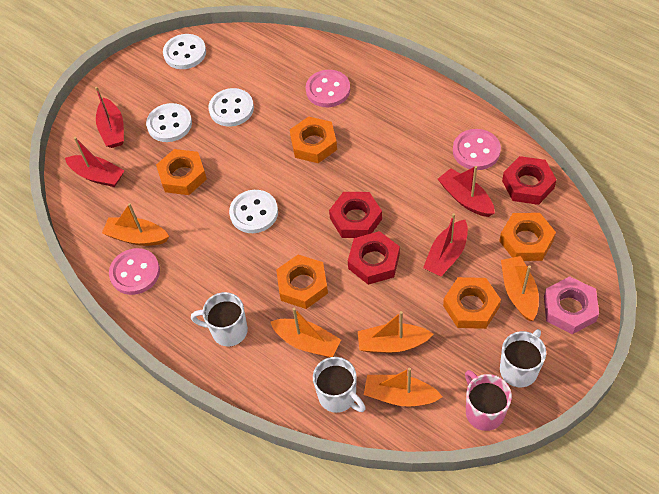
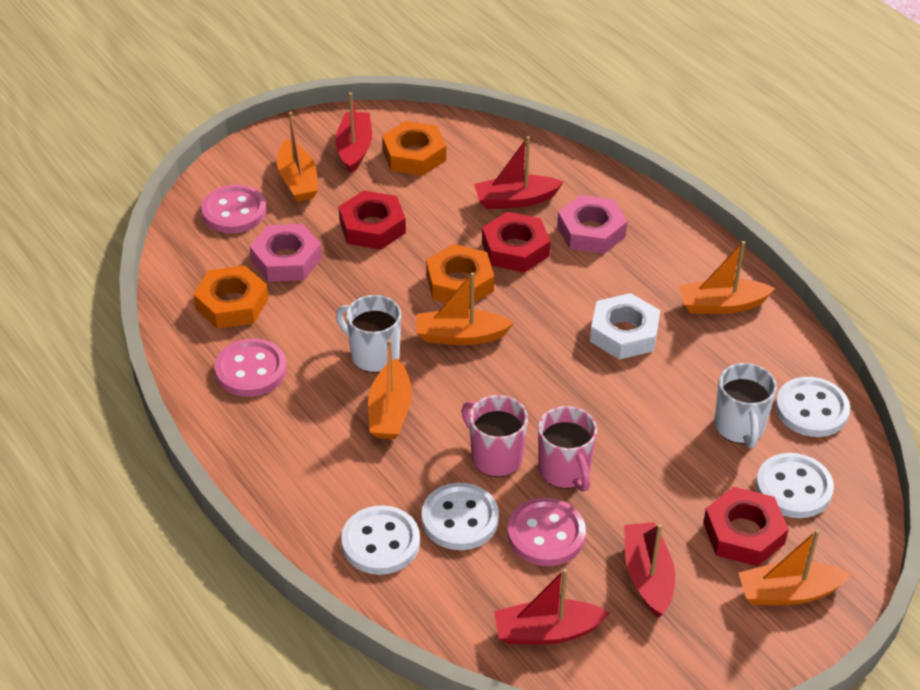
orange nut: [156,149,207,195] [276,255,328,309] [290,116,337,163] [443,277,501,329] [499,213,556,261] = 5 -> [193,265,268,329] [382,121,446,176] [426,244,494,306] = 3
pink mug: [465,370,512,431] = 1 -> [461,395,528,477] [538,406,597,492] = 2
pink nut: [544,276,599,334] = 1 -> [249,224,322,282] [557,195,627,254] = 2
white mug: [191,292,248,347] [313,357,366,413] [500,329,546,387] = 3 -> [336,295,401,373] [714,363,777,448] = 2
white nut: none = 0 -> [590,293,660,360] = 1

